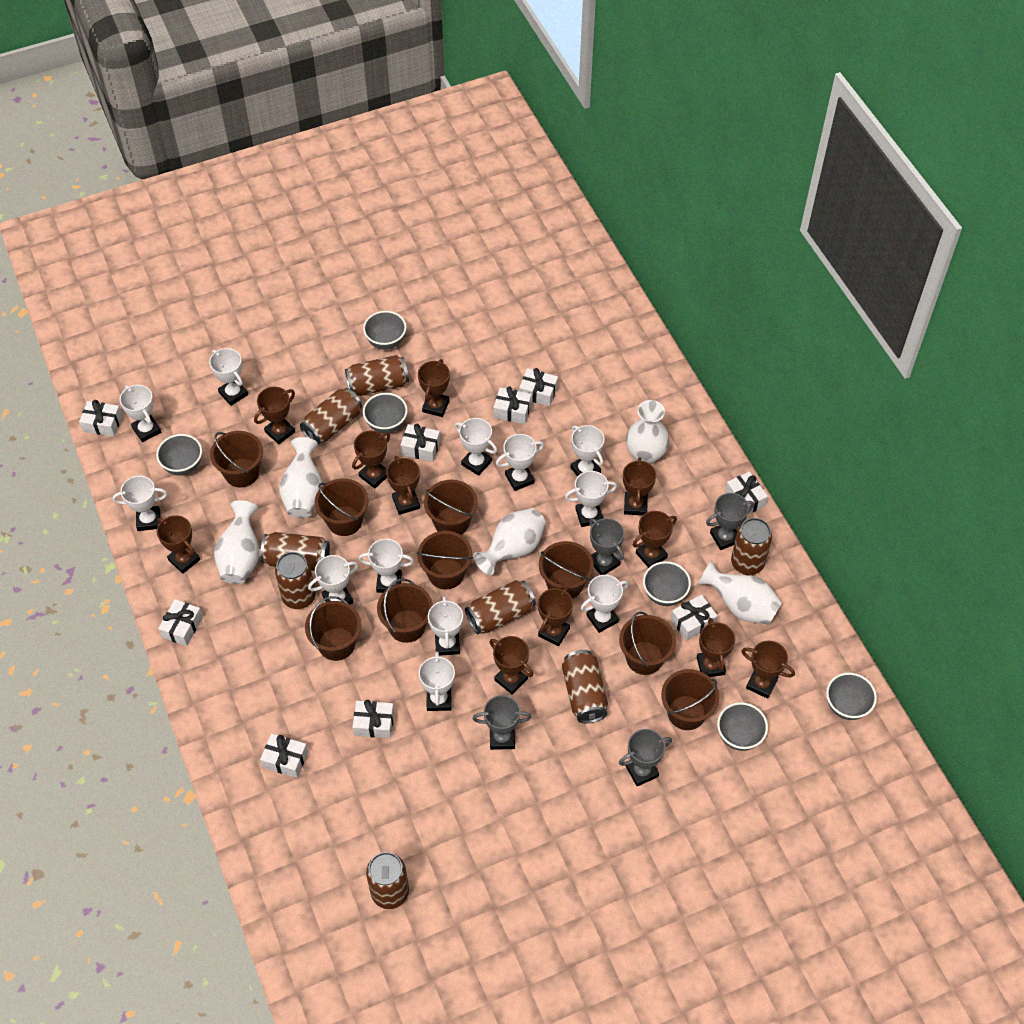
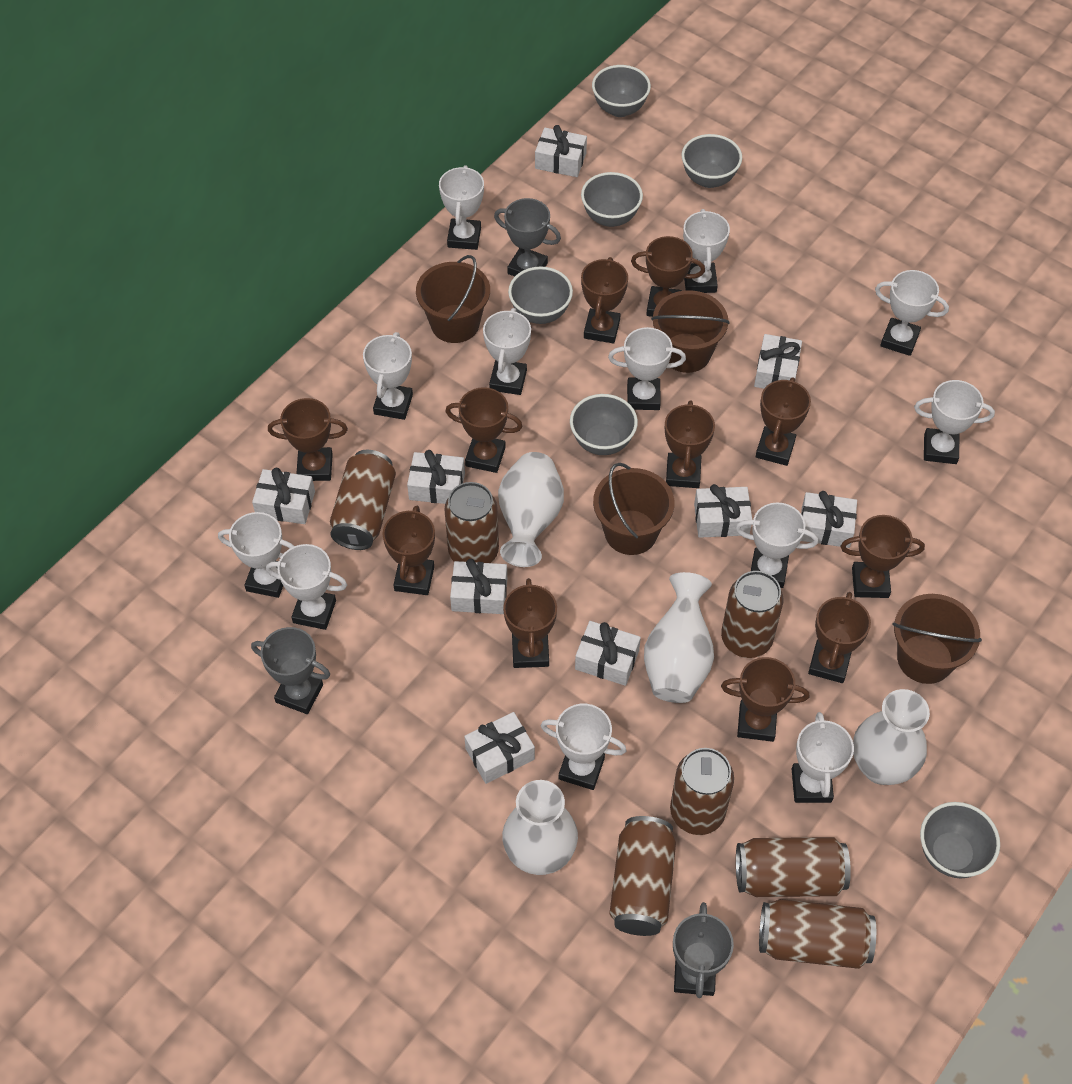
brown bucket: [210,431,263,487] [305,596,361,661] [315,478,368,536] [377,579,433,643] [417,531,473,589] [424,480,478,535] [539,541,594,599] [619,612,676,675] [661,669,719,730] = 9 -> [416,255,490,343] [593,463,674,555] [651,290,730,373] [892,594,982,684] = 4
brown can: [260,532,330,571] [275,552,316,609] [300,388,362,445] [345,355,409,396] [366,852,409,909] [465,580,536,634] [562,650,608,723] [731,518,772,575] = 8 -> [330,450,396,550] [444,482,499,563] [609,816,676,936] [670,748,734,835] [721,571,783,658] [736,837,851,897] [759,899,876,969] = 7
grey trophy: [473,695,532,750] [589,518,624,575] [619,729,672,786] [706,493,755,550] = 4 -> [251,627,330,714] [494,198,561,276] [673,902,734,998] = 3
white vase: [214,500,260,584] [279,437,323,518] [473,508,546,575] [626,400,669,464] [697,560,782,624] = 5 -> [498,452,564,567] [502,780,578,875] [644,572,714,703] [853,689,930,785] = 4

